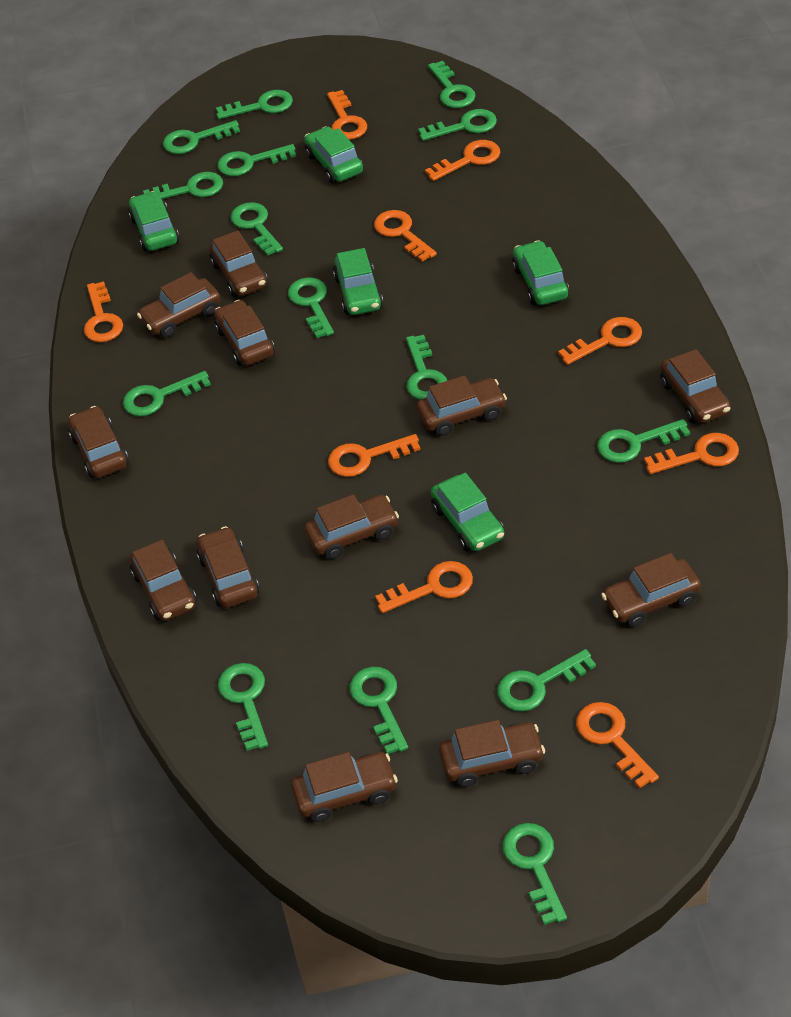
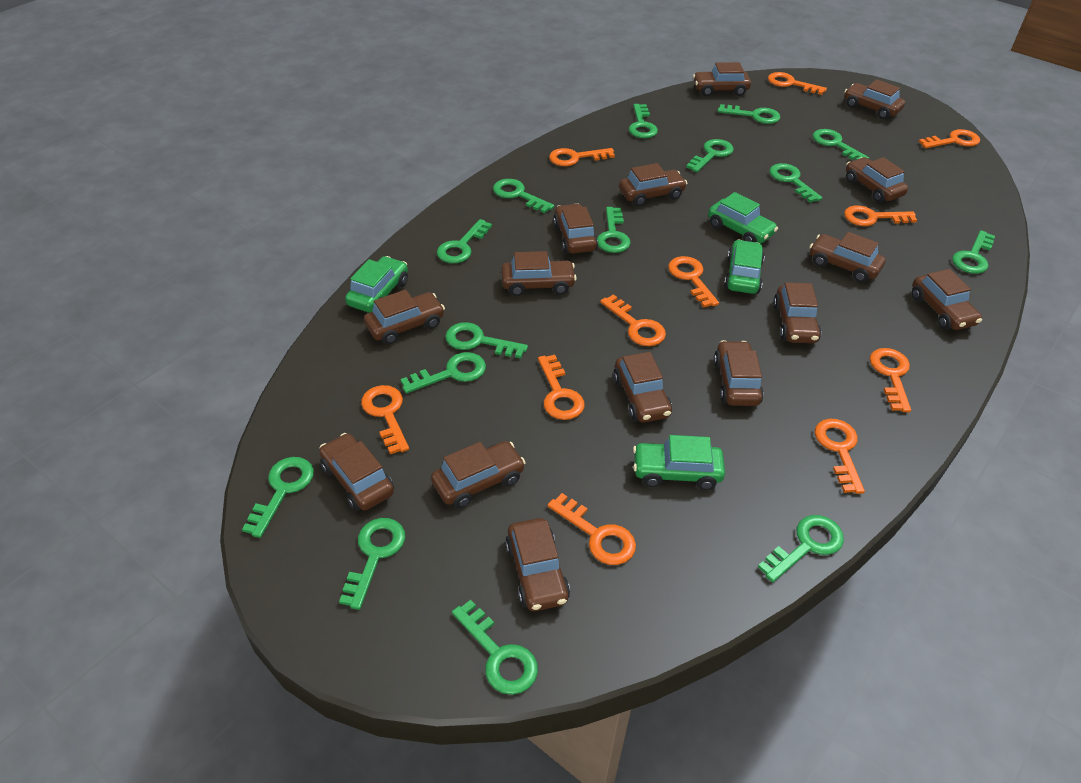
brown car: [68,406,129,478] [130,540,197,621] [137,272,221,338] [197,526,260,608] [209,230,268,297] [214,300,275,366] [291,752,398,822] [304,494,399,559] [416,375,507,436] [439,720,545,787] [601,553,701,627] [660,349,730,423] = 12 -> [319,433,394,511] [364,290,445,344] [431,441,526,508] [501,251,577,296] [505,518,570,611] [553,204,598,254] [613,352,672,422] [619,163,687,206] [693,62,751,96] [714,340,764,406] [773,282,821,343] [810,232,886,282] [844,79,905,119] [846,157,908,203] [912,269,982,330] = 15
green car: [128,191,179,251] [304,126,363,183] [333,248,383,315] [431,473,504,552] [512,240,569,305] = 5 -> [345,256,408,313] [633,435,725,490] [708,192,778,243] [724,240,765,294] = 4
orange key: [84,282,123,342] [327,90,367,140] [328,434,421,477] [374,210,437,262] [375,561,473,613] [425,140,500,181] [558,317,642,365] [576,702,659,789] [644,433,739,474] = 9 -> [361,385,409,454] [538,355,585,420] [548,493,636,565] [549,148,615,166] [600,294,666,346] [668,256,719,307] [768,72,827,95] [815,419,865,494] [844,205,917,226] [870,348,911,412] [919,129,980,148] = 11

